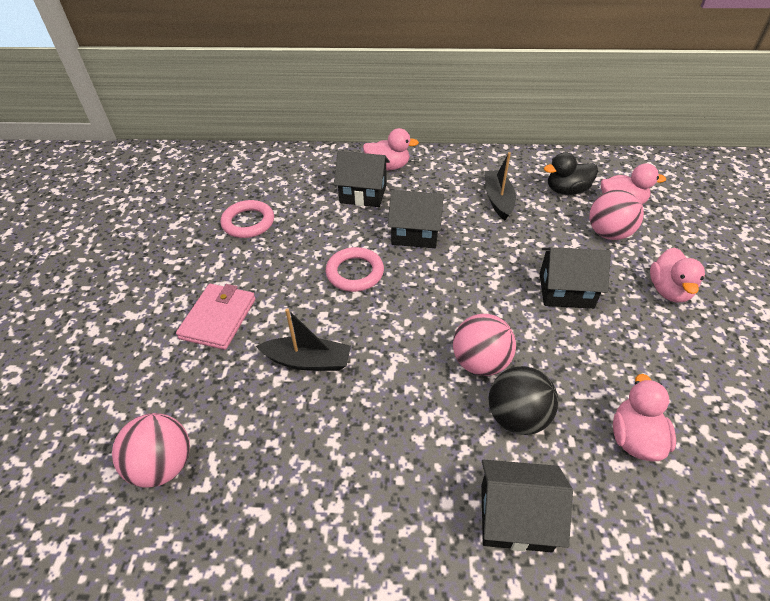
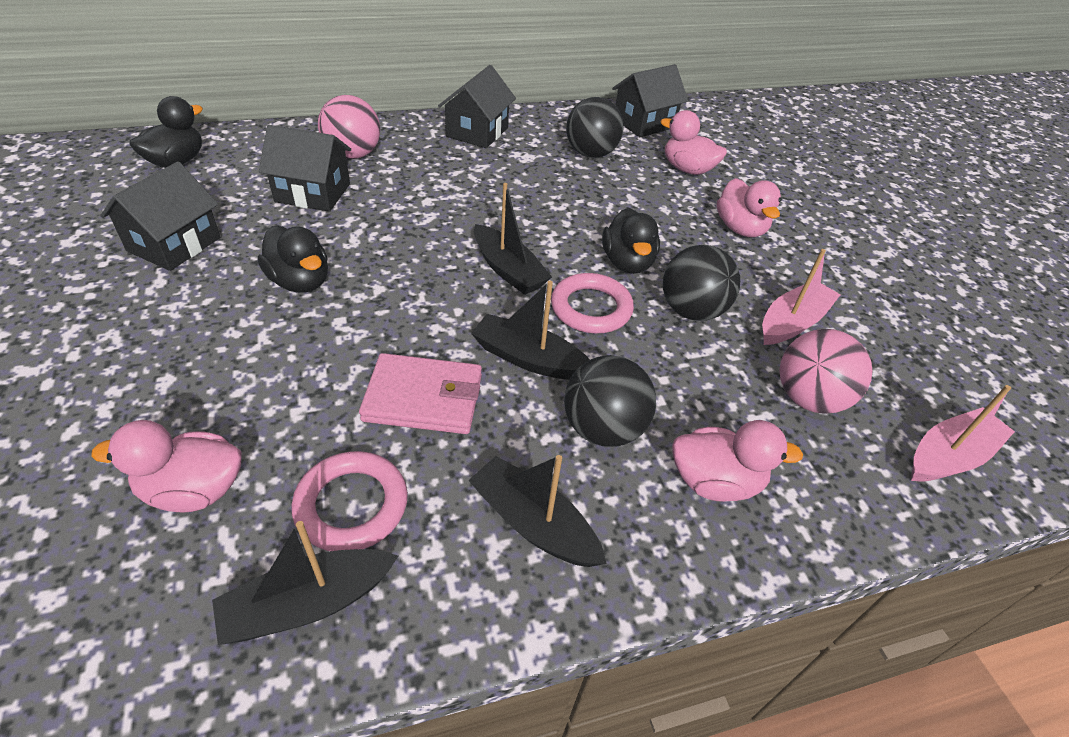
black ball: [489,366,558,435] = 1 -> [564,355,656,447] [566,97,624,158] [663,245,740,321] = 3
black boat: [256,308,351,371] [485,152,516,220] = 2 -> [212,521,399,645] [468,455,607,567] [471,281,590,380] [474,183,552,295] = 4
black duck: [544,152,598,195] = 1 -> [129,96,203,168] [258,226,328,293] [602,208,660,274] = 3
pink ball: [112,413,190,488] [453,314,516,376] [589,189,644,240] = 3 -> [318,95,380,159] [779,329,873,414] = 2
pink boat: none = 0 -> [762,249,840,345] [911,385,1015,482] = 2

